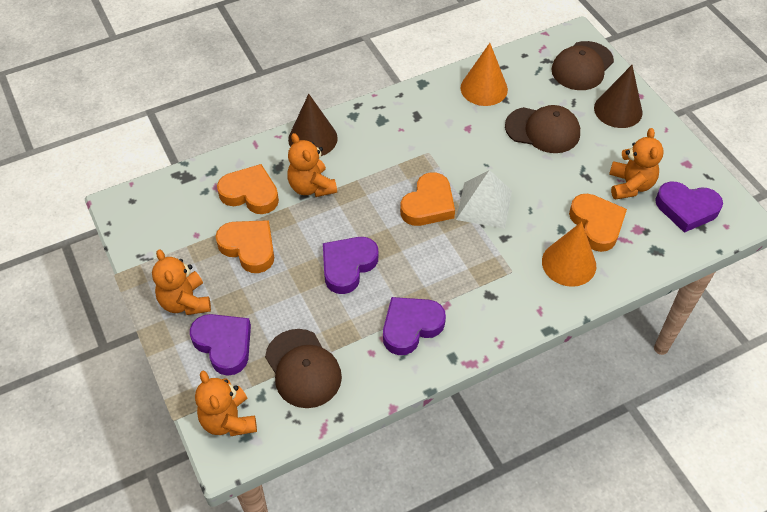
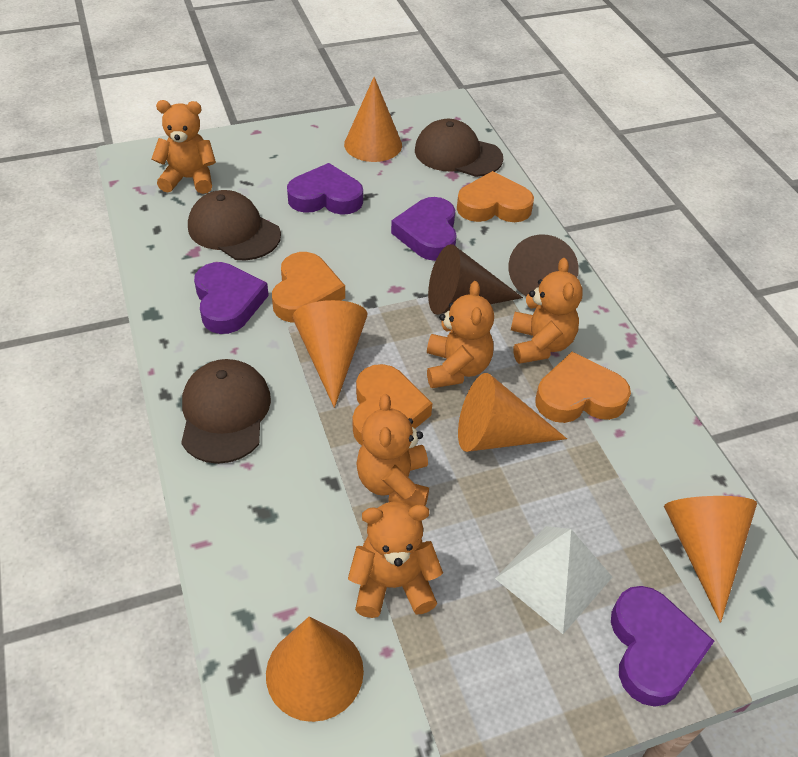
orange cone: [461,43,508,106] [542,222,596,287] = 2 -> [266,616,364,722] [293,300,367,408] [344,77,402,162] [458,373,567,452] [664,496,757,622] = 5
orange teddy bear: [152,249,211,315] [195,371,257,436] [287,133,337,197] [609,128,664,200] = 4 -> [151,100,216,194] [348,501,443,618] [356,394,429,507] [427,281,494,388] [511,258,583,364] = 5

